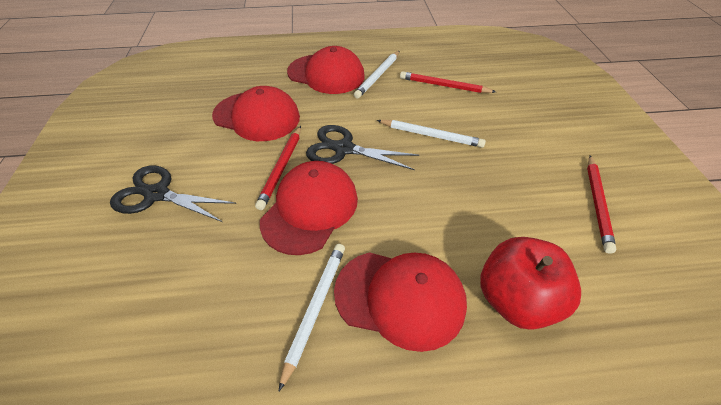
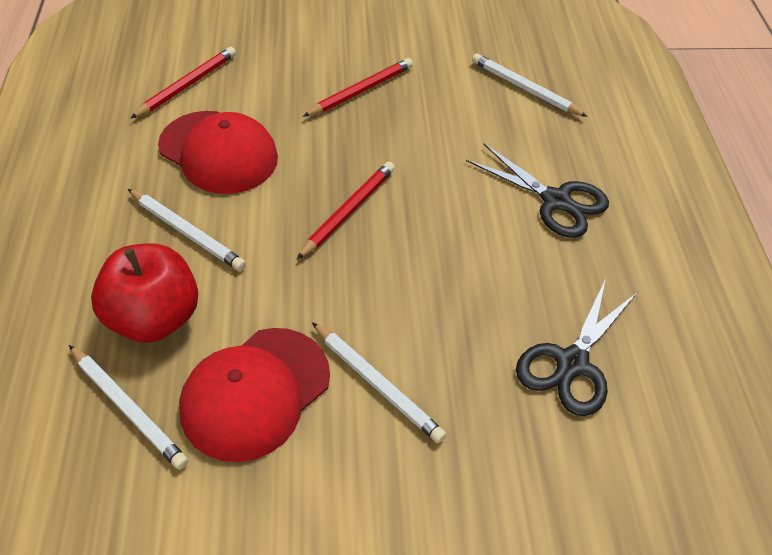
red cap: [212,86,300,141] [260,161,358,255] [287,46,365,94] [334,252,467,352] = 4 -> [158,111,278,194] [179,328,330,462] = 2
white pencil: [278,244,345,392] [354,51,399,98] [377,120,486,148] = 3 -> [69,345,188,470] [128,189,246,271] [312,322,446,443] [472,53,588,117] = 4

